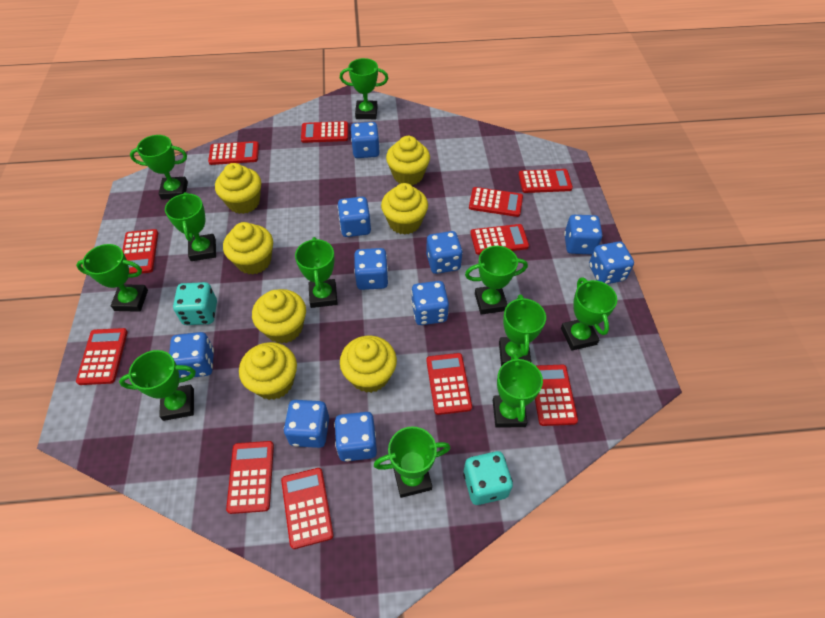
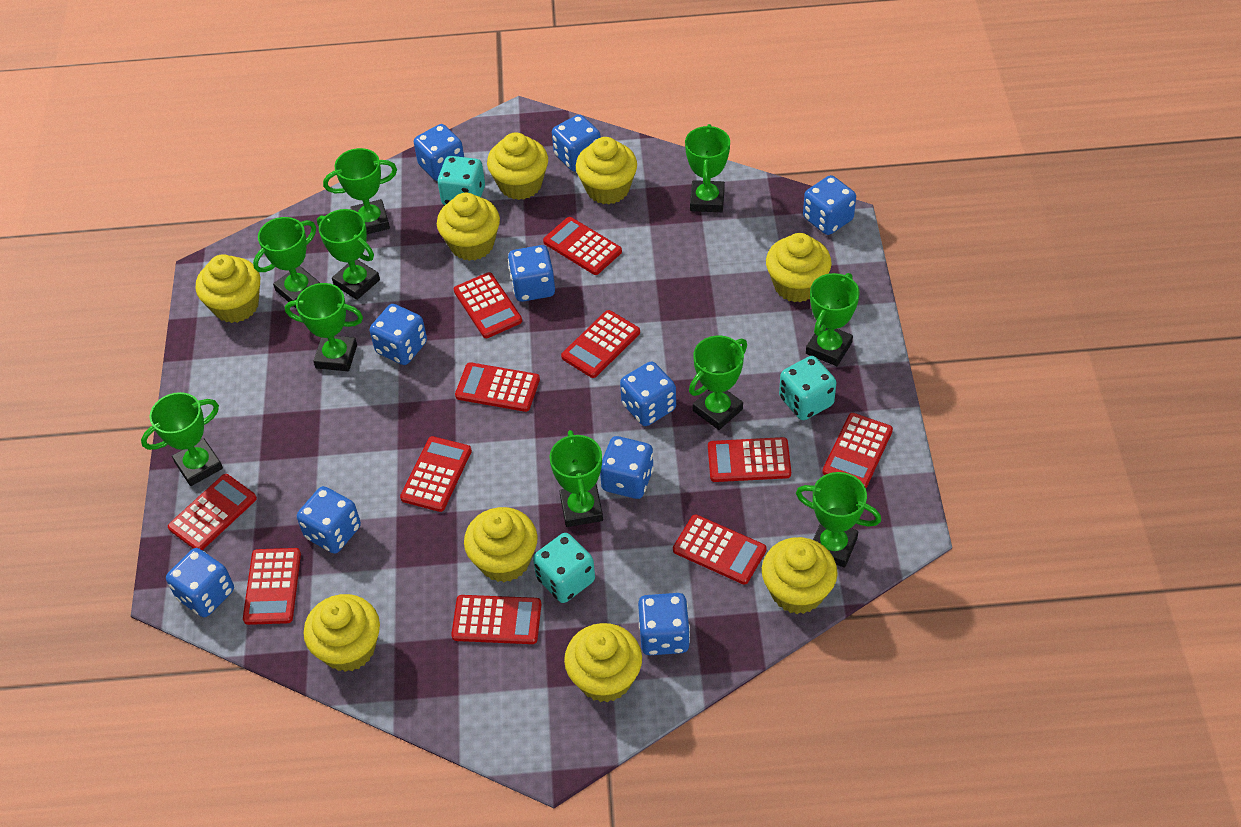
green trophy: [76,244,148,312] [119,350,196,421] [130,135,188,200] [165,192,216,261] [295,237,338,308] [340,58,388,119] [374,426,450,498] [465,246,528,315] [493,353,543,428] [499,294,546,366] [561,278,617,351] = 11 -> [141,392,223,486] [253,217,320,308] [285,283,363,371] [317,209,380,300] [323,148,397,234] [550,430,603,527] [685,124,730,212] [689,335,747,430] [796,472,881,568] [806,273,860,366] = 10
turquoise dice: [173,282,217,325] [463,451,513,505] = 2 -> [438,156,485,205] [533,533,595,603] [779,356,836,420] = 3
yellow cupcake: [215,163,261,214] [223,222,273,275] [239,342,297,400] [252,289,306,344] [340,336,397,393] [381,183,428,235] [386,136,430,185] = 7 -> [196,254,260,323] [304,594,380,672] [437,193,500,261] [464,507,538,582] [487,132,548,200] [564,623,642,703] [576,137,637,204] [762,537,838,614] [766,233,832,302] = 9

